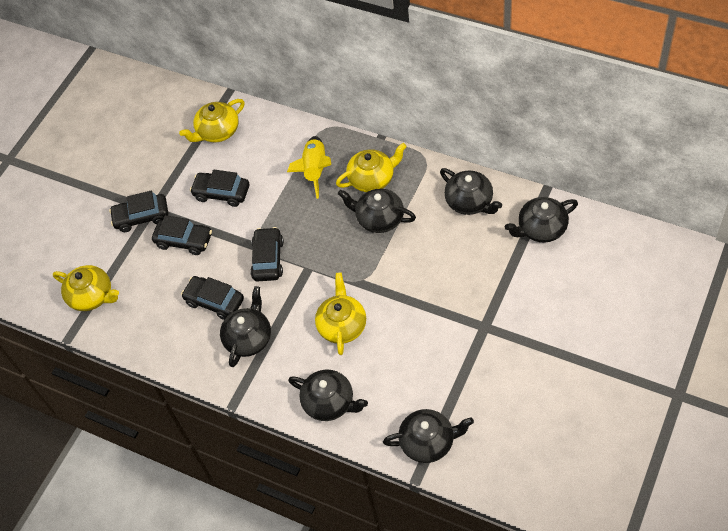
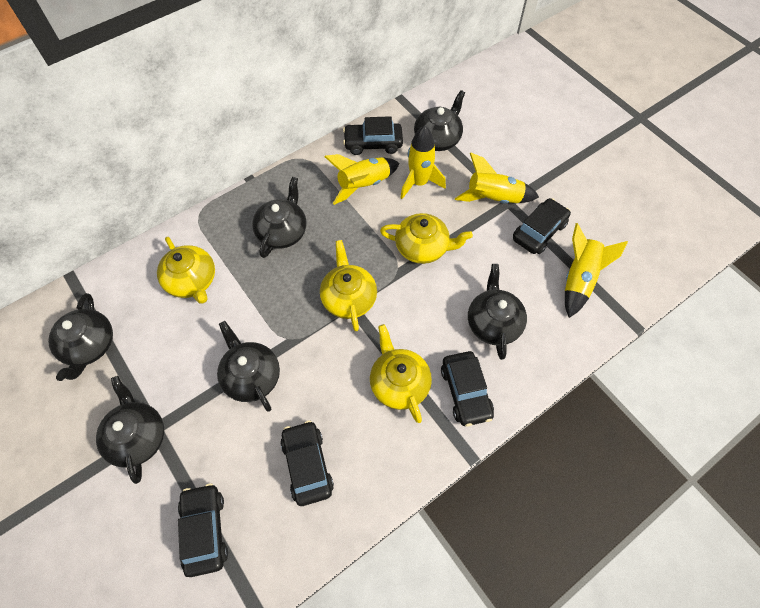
yellow rocket: [287,136,331,199] = 1 -> [324,154,400,205] [400,126,446,199] [455,152,539,204] [565,223,628,318] = 4

